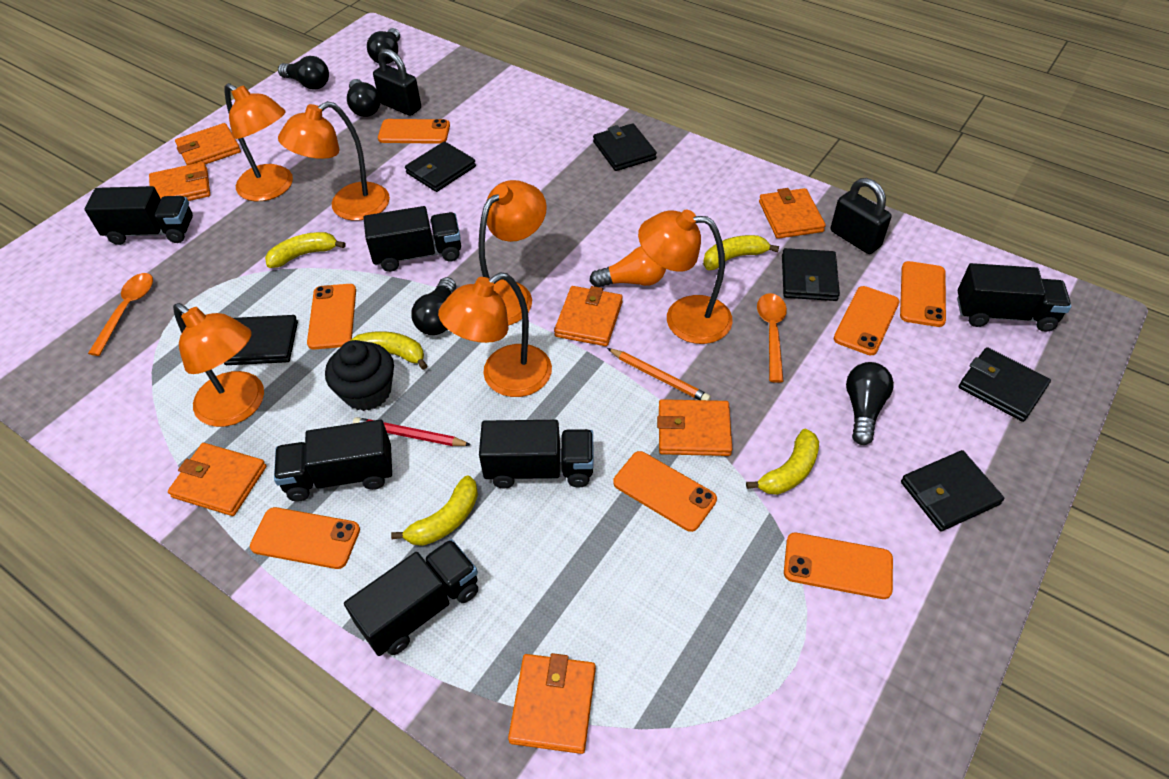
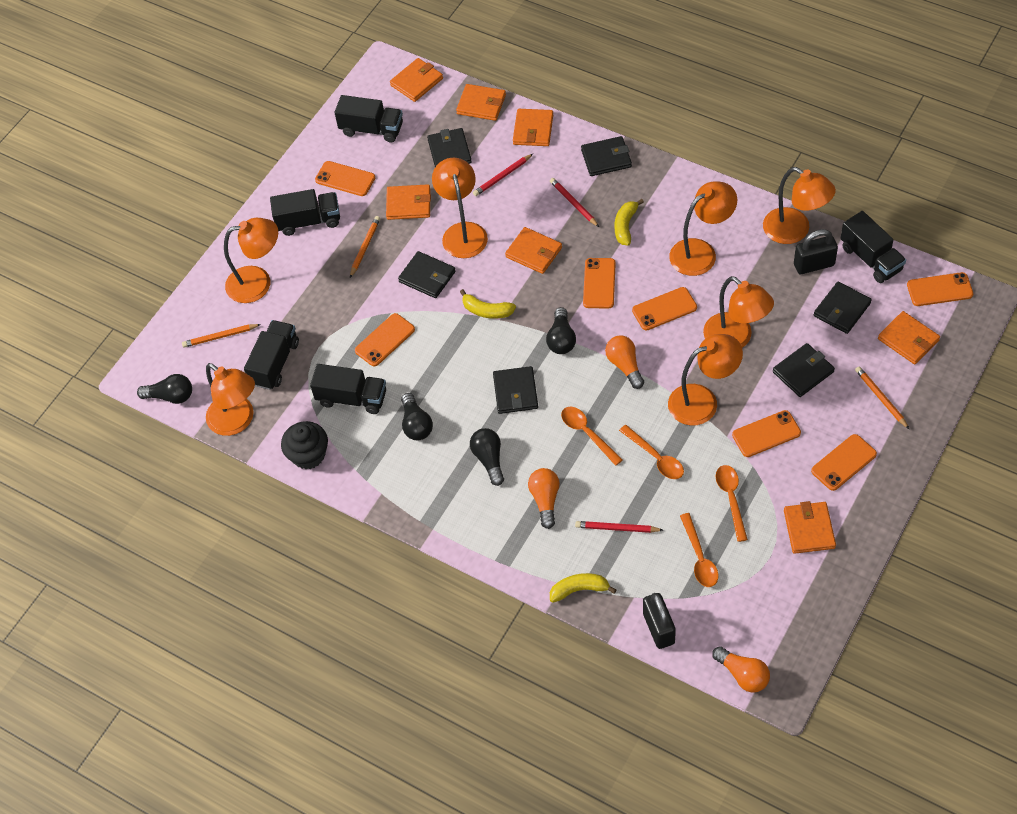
black light bulb: [278,56,329,89] [347,79,381,117] [367,28,400,64] [411,277,456,335] [846,362,894,445] = 5 -> [137,374,192,404] [401,393,433,440] [470,428,504,486] [546,307,576,354] = 4
black truck: [84,186,193,245] [274,420,392,502] [344,539,478,656] [364,206,461,272] [479,420,594,489] [957,263,1071,332] = 6 -> [244,320,299,390] [270,189,340,236] [310,364,386,414] [335,95,403,142] [840,211,906,283] = 5
orange lamp: [173,303,264,427] [225,83,293,201] [278,101,390,221] [438,273,552,397] [479,180,547,326] [638,210,733,344] = 6 -> [206,363,255,436] [224,218,278,303] [432,158,488,258] [668,334,743,425] [669,181,737,276] [703,276,774,348] [763,167,836,244] = 7
orange light bulb: [590,246,666,287] = 1 -> [528,468,560,529] [605,335,644,389] [712,646,770,693] = 3
orange pencil: [607,348,711,400] = 1 -> [182,324,261,347] [350,216,380,278] [855,367,909,429] = 3
orange spoon: [88,273,153,356] [757,293,787,383] = 2 -> [561,407,623,466] [619,425,684,479] [680,513,718,587] [716,465,748,542] = 4
red pencil: [353,417,471,446] = 1 -> [473,154,533,196] [550,178,599,227] [575,521,663,533] = 3
yellow banana: [265,232,346,268] [350,331,428,370] [391,476,478,546] [703,235,779,270] [746,429,819,495] = 5 -> [460,289,516,319] [550,573,616,603] [614,199,644,246] = 3

